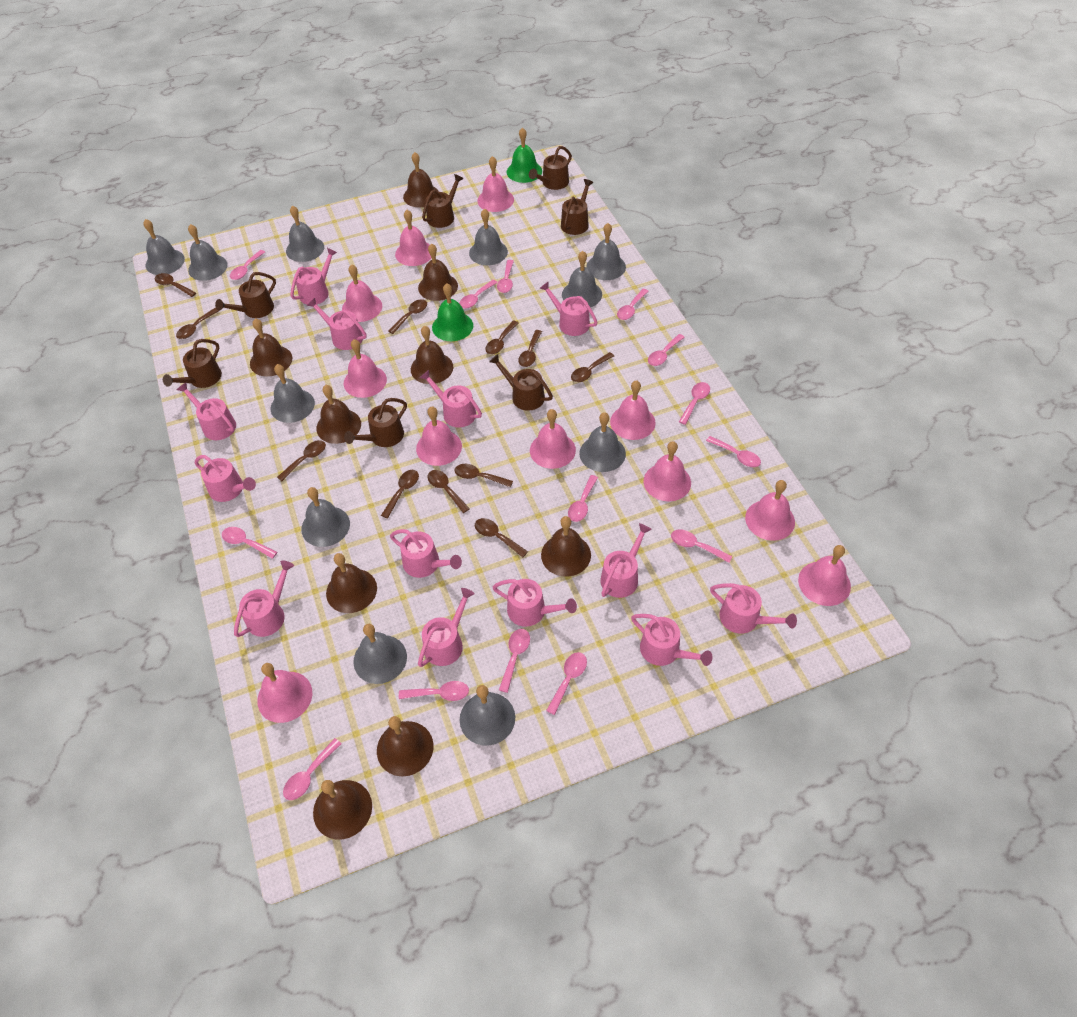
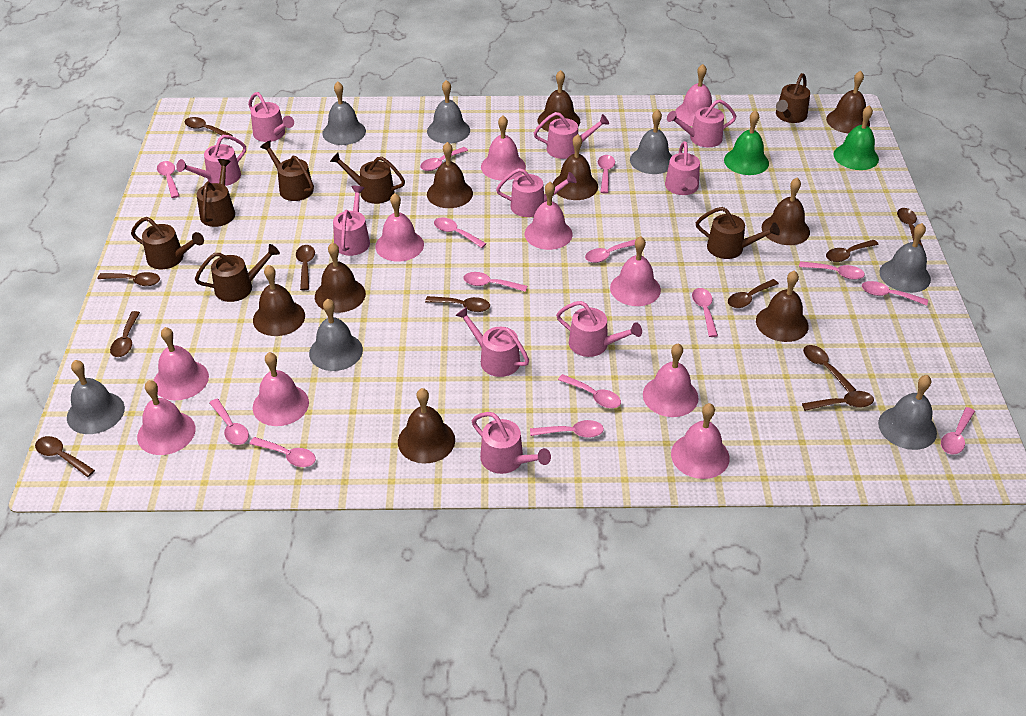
grey bell: [143,219,185,275] [188,224,228,281] [271,364,315,423] [286,205,324,262] [301,487,350,547] [353,624,407,684] [460,685,515,746] [469,208,508,265] [562,251,602,307] [579,412,626,472] [586,223,626,280] = 11 -> [67,360,125,434] [309,299,363,371] [322,82,366,145] [427,80,470,144] [630,109,672,174] [878,375,937,450] [879,223,931,293] = 7
pink bell: [257,663,312,723] [342,264,382,322] [344,339,387,398] [395,210,431,266] [416,406,462,466] [477,156,514,212] [530,409,576,469] [610,380,656,440] [644,441,691,501] [745,480,795,541] [798,545,851,606] = 11 -> [137,380,196,455] [154,327,209,400] [252,352,309,426] [375,193,424,262] [481,116,526,180] [525,182,573,250] [610,236,661,306] [643,343,698,417] [671,403,730,479] [675,64,712,126] = 10
pink watering can: [177,382,236,440] [195,455,256,502] [234,560,294,637] [290,248,337,305] [307,298,367,350] [390,529,462,578] [418,588,475,667] [420,370,482,428] [493,579,577,627] [539,282,598,336] [601,523,652,598] [631,614,713,666] [710,583,797,634] = 13 -> [176,135,246,186] [248,92,294,142] [333,186,370,256] [455,307,529,377] [472,412,551,474] [496,168,577,217] [534,112,609,159] [556,301,642,357] [665,141,700,195] [667,99,737,147] = 10

